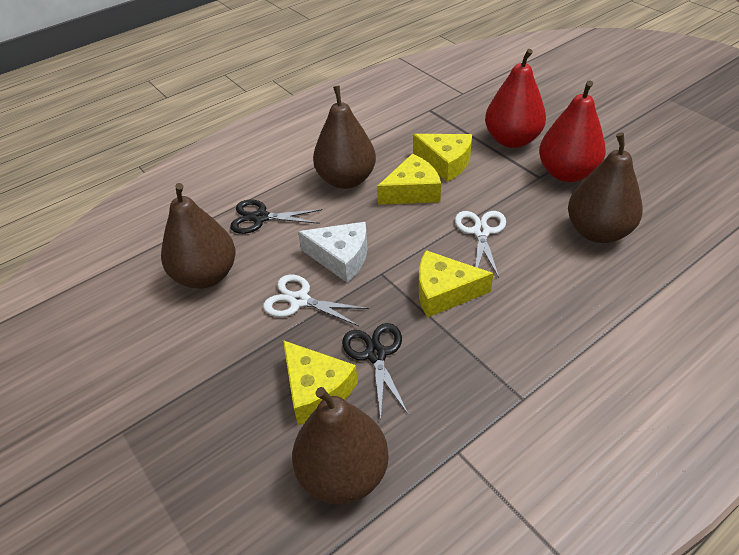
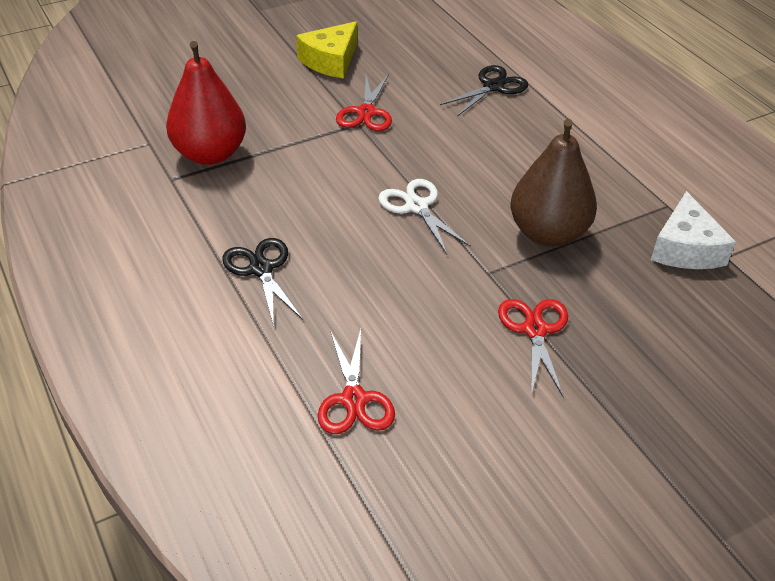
brown pear: [161,183,235,289] [292,387,389,504] [313,86,376,189] [568,132,643,243] = 4 -> [510,119,597,247] = 1
red pear: [485,49,546,148] [539,80,606,182] = 2 -> [166,41,246,165] = 1
red scissors: none = 0 -> [318,329,395,434] [336,74,392,131] [498,299,568,398] = 3
white scissors: [263,275,369,326] [455,211,506,278] = 2 -> [378,179,471,254] = 1
yellow cheese: [283,340,358,425] [377,154,441,205] [413,134,472,182] [419,250,493,318] = 4 -> [296,21,357,79] = 1

